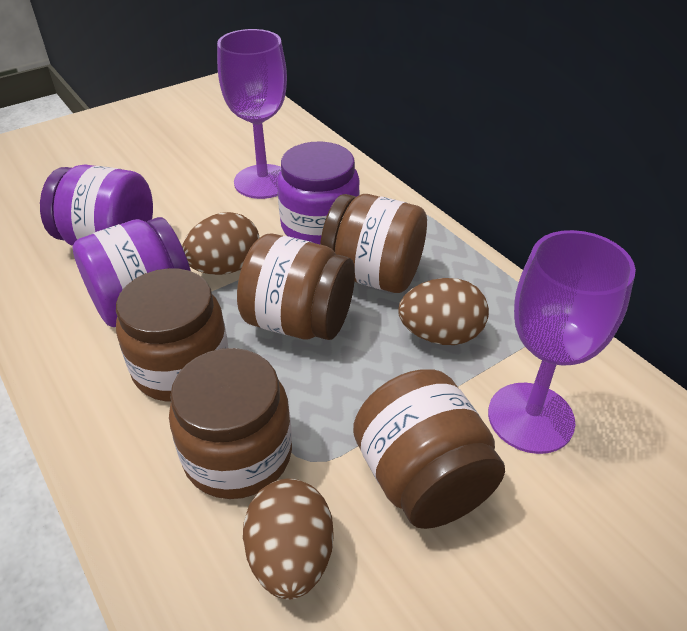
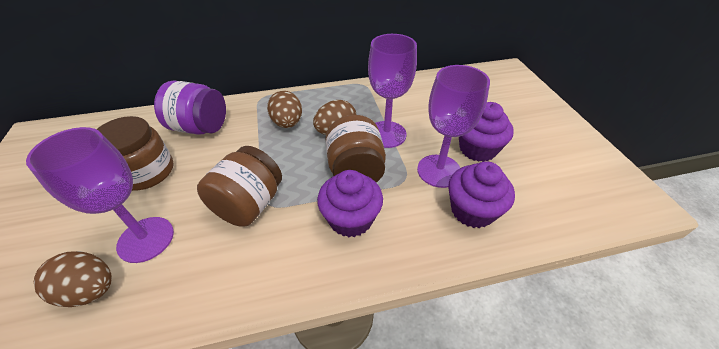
brown jar: [116,268,228,402] [169,348,292,499] [237,234,355,340] [320,194,427,293] [353,369,505,529] = 5 -> [96,116,174,191] [197,146,282,227] [325,115,386,182] = 3
purple cupcake: none = 0 -> [317,170,383,237] [448,161,515,228] [459,102,514,162] = 3
purple goblet: [217,29,287,199] [488,230,636,454] = 2 -> [26,127,174,263] [368,34,417,148] [417,65,490,188] = 3
purple jar: [40,164,153,246] [73,217,191,327] [277,142,360,244] = 3 -> [154,80,226,135] = 1

